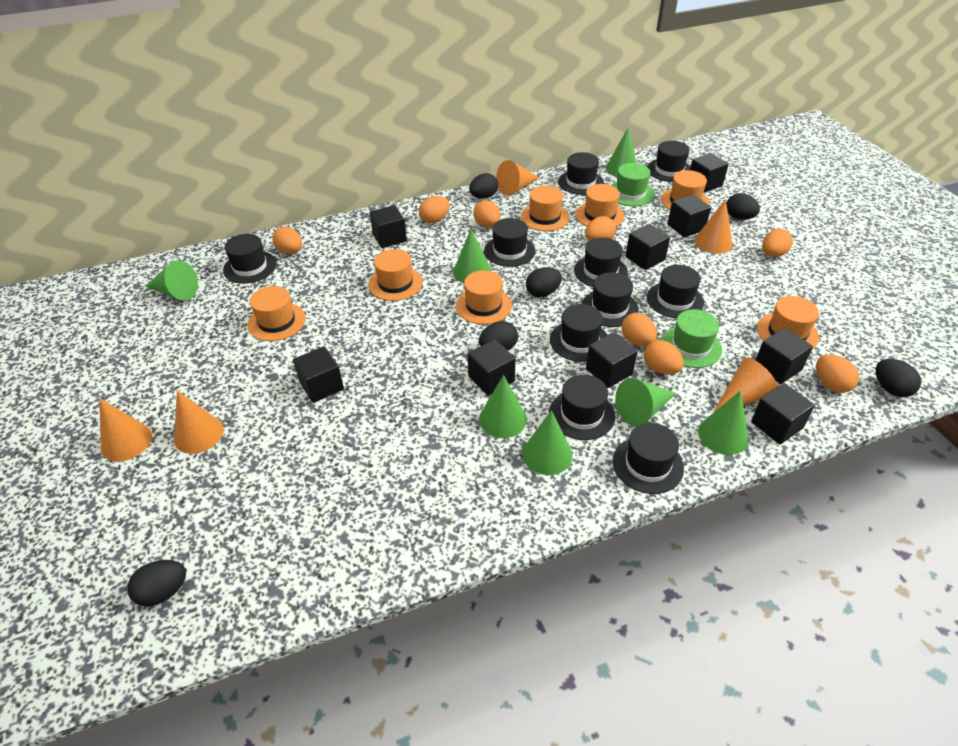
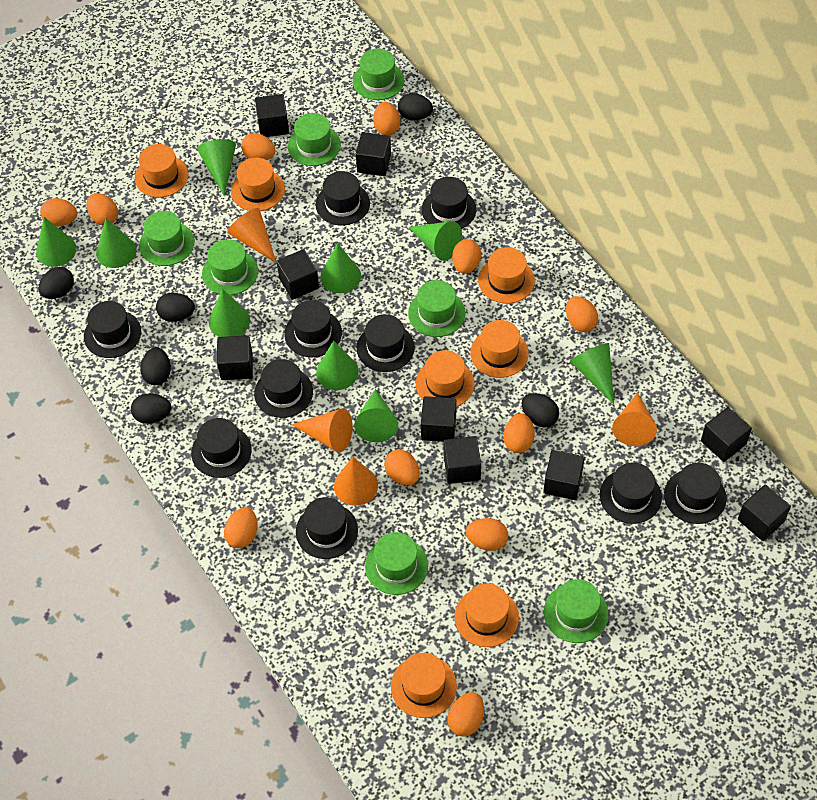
green cone: [146,260,198,301] [453,229,491,283] [479,375,527,438] [522,410,573,475] [606,128,636,177] [615,378,676,426] [698,391,749,455] = 7 -> [36,217,76,267] [96,218,136,268] [197,139,236,196] [209,289,250,337] [316,341,359,390] [321,243,361,293] [354,389,398,442] [409,221,462,261] [570,343,614,405] = 9
green hat: [611,163,654,206] [661,309,722,368] = 2 -> [139,211,194,266] [202,239,258,295] [288,113,341,166] [353,49,404,100] [365,532,428,595] [408,280,465,337] [544,579,608,643] = 7
orange cone: [99,398,152,462] [174,391,224,454] [496,160,540,195] [694,199,733,254] [713,357,778,413] = 5 -> [227,208,276,263] [291,408,353,452] [334,457,378,506] [612,393,657,446] = 4
orange egg: [272,227,302,254] [419,196,450,223] [473,200,501,228] [585,216,616,241] [621,313,657,346] [644,340,684,375] [762,229,793,257] [816,355,859,393] = 8 -> [40,198,77,226] [87,193,118,226] [224,507,257,548] [241,133,275,160] [373,102,400,135] [384,450,420,485] [448,692,484,737] [452,239,481,274] [466,518,508,551] [503,413,535,453] [566,296,598,332] = 11

